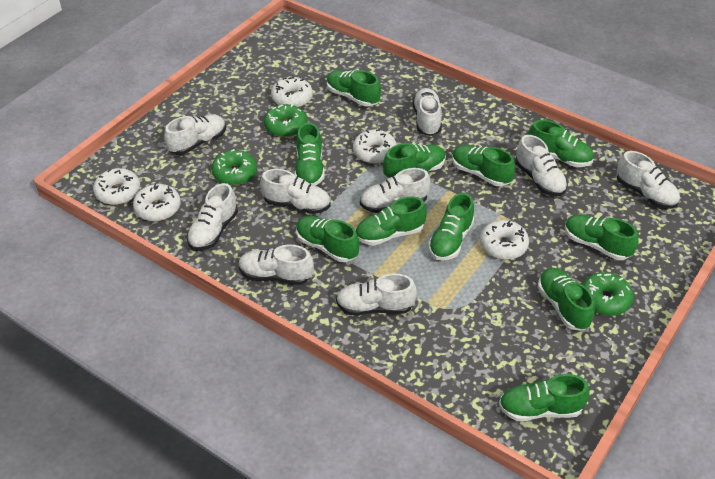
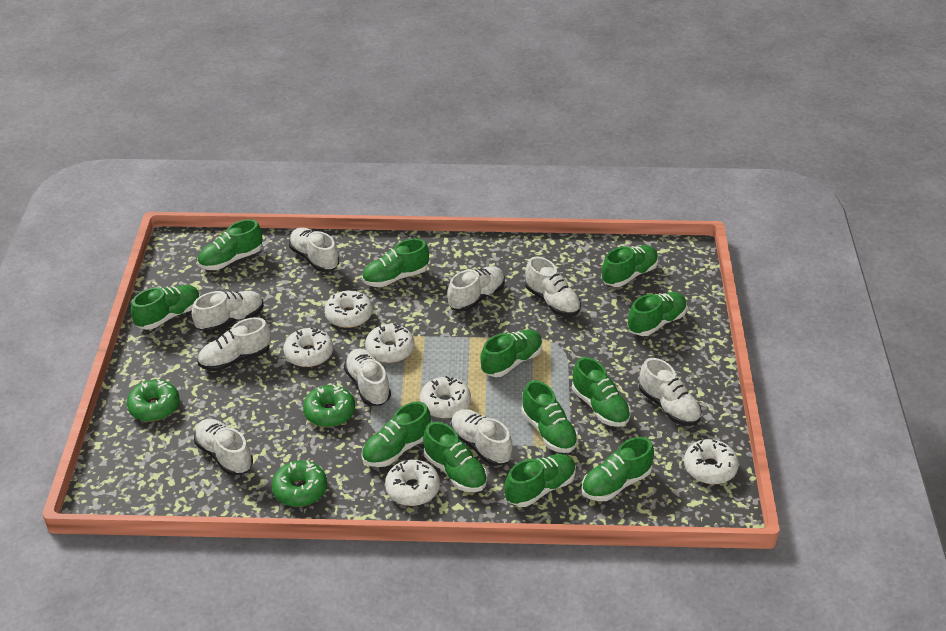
green shoe: [295,122,325,186] [296,216,359,262] [327,70,381,107] [355,197,427,246] [383,143,446,179] [428,193,474,261] [452,145,515,186] [499,374,590,421] [528,120,594,167] [538,268,595,330] [565,214,639,260] = 11 -> [131,285,200,330] [197,219,263,270] [361,401,431,467] [362,238,429,287] [423,422,487,492] [480,329,542,377] [505,454,576,507] [521,380,578,453] [572,357,631,427] [581,437,654,501] [601,245,658,287] [627,292,687,336] = 12
white donut: [93,168,140,205] [133,184,181,221] [271,77,313,107] [353,129,397,164] [480,220,529,260] = 5 -> [283,327,333,367] [324,291,373,328] [365,323,415,363] [385,460,440,506] [420,376,471,418] [684,439,739,484] = 6

